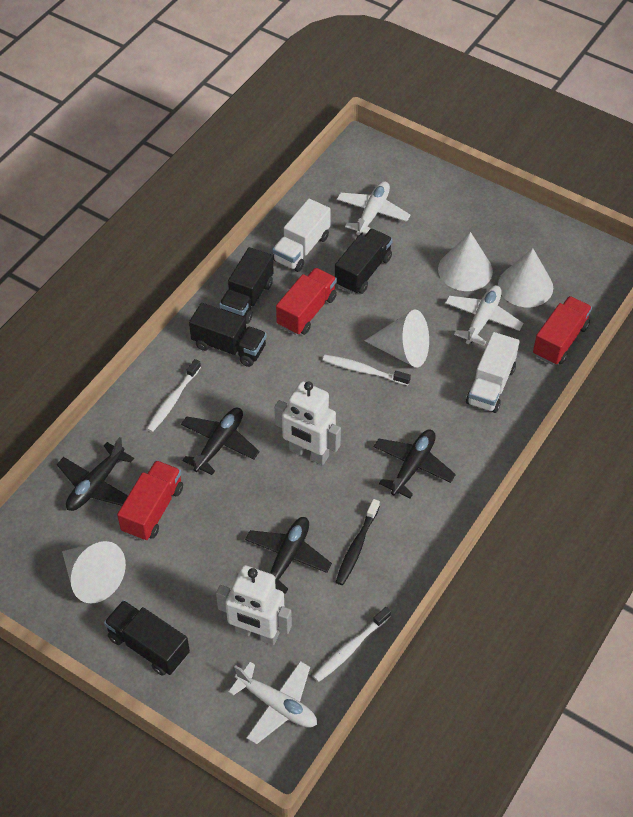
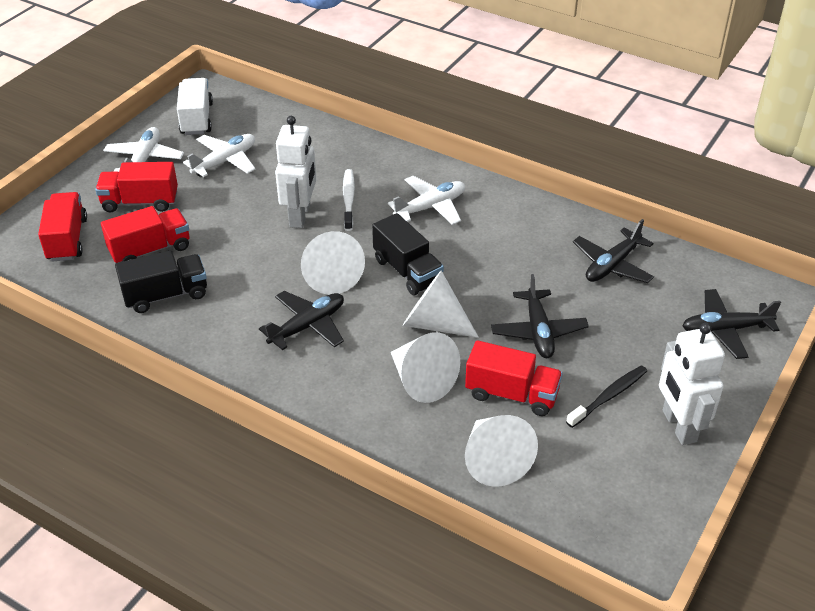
black truck: [104,600,190,676] [189,303,267,367] [219,247,274,324] [335,229,393,294] = 4 -> [115,250,207,313] [372,213,444,295] = 2
red truck: [117,460,183,541] [276,268,337,335] [533,296,592,365] = 3 -> [38,192,87,262] [95,162,178,212] [101,206,189,264] [465,340,563,416] = 4
white toothbrush: [146,359,201,432] [313,607,391,682] [323,355,411,385] = 3 -> [343,169,355,231] = 1
white truck: [272,199,331,272] [466,332,520,413] = 2 -> [177,78,213,135] = 1

